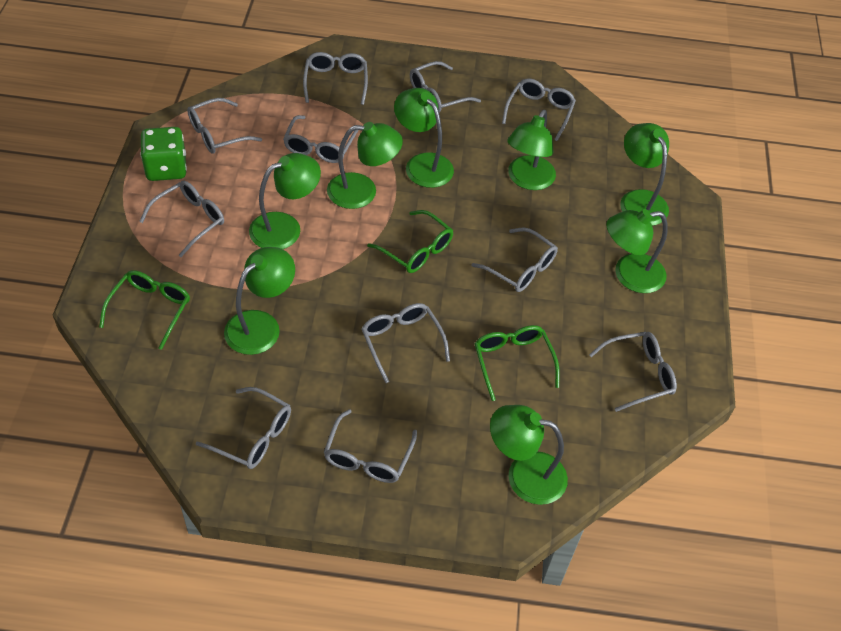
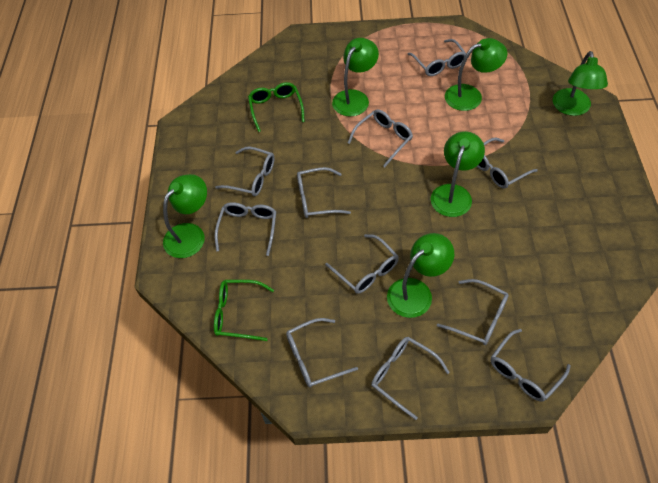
green dice: [140,127,187,181] = 1 -> none = 0
green glasses: [99,270,190,350] [367,210,453,273] [474,325,560,401] = 3 -> [214,280,274,341] [248,82,305,132] = 2
green lamp: [224,247,295,355] [249,153,321,249] [327,122,403,209] [394,88,454,188] [490,405,568,505] [507,110,556,190] [607,209,668,293] [620,123,669,226] = 8 -> [163,174,207,258] [332,38,379,116] [387,233,454,318] [431,131,485,217] [445,38,507,111] [553,51,608,116] = 6

